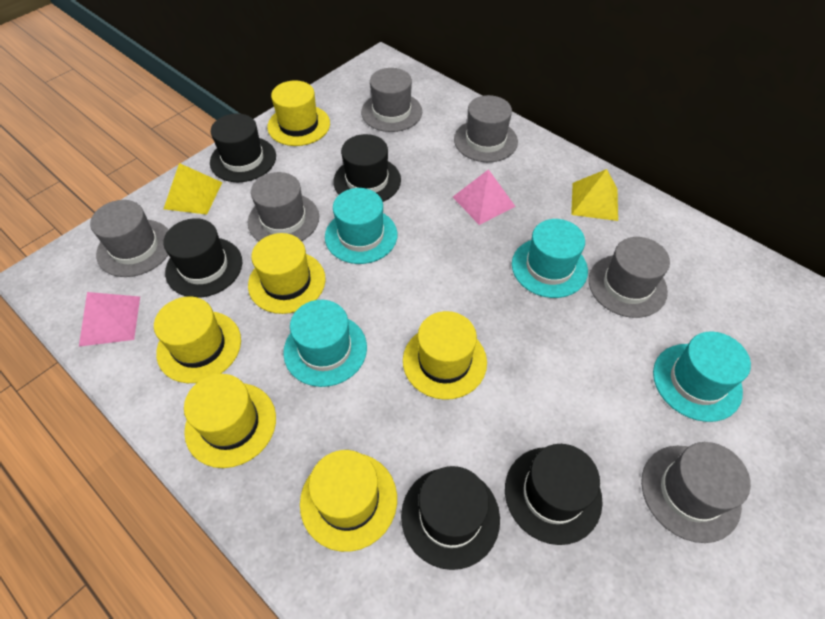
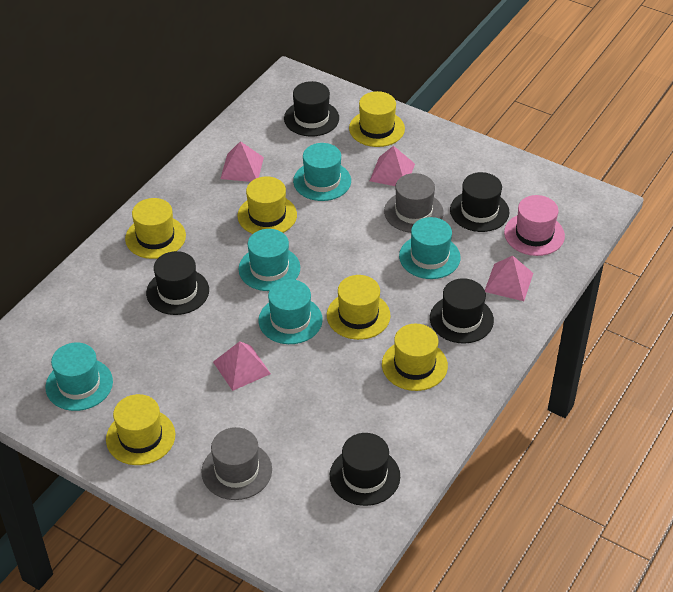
grey hat: [90,200,169,277] [248,172,319,241] [361,68,422,132] [454,95,518,162] [589,237,670,318] [641,442,751,543] = 6 -> [202,427,272,500] [384,173,444,233] = 2
pink hat: none = 0 -> [504,195,565,256] = 1
pink pyramid: [79,292,140,347] [453,169,516,225] = 2 -> [213,341,271,391] [220,141,264,182] [370,146,415,186] [485,256,533,301] = 4
turquoise hat: [283,300,367,387] [325,188,397,264] [512,219,588,298] [653,331,751,422] = 4 -> [45,343,113,411] [238,229,300,291] [259,279,323,344] [293,143,351,201] [399,217,461,279] = 5
yellow pyramid: [164,163,223,215] [571,169,618,221] = 2 -> none = 0

